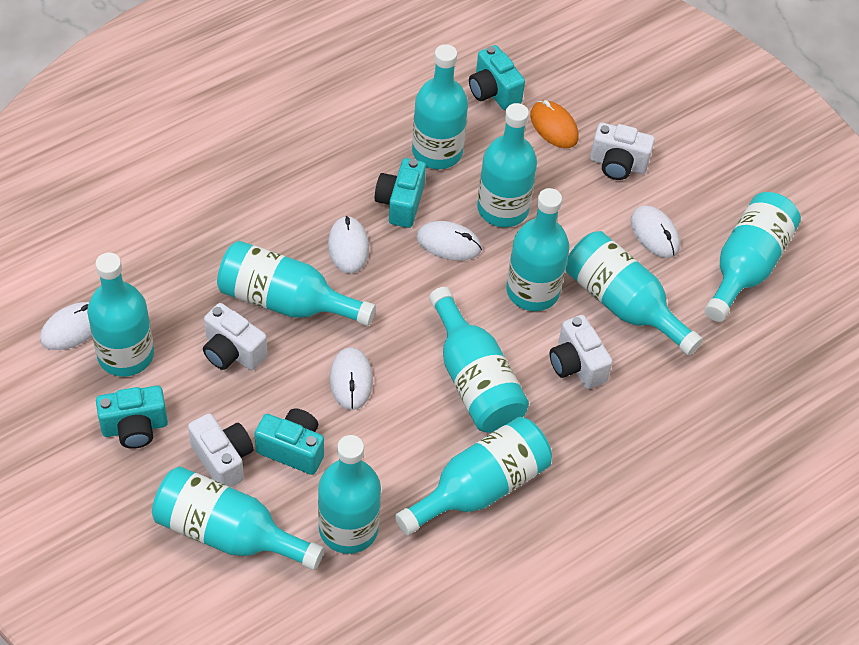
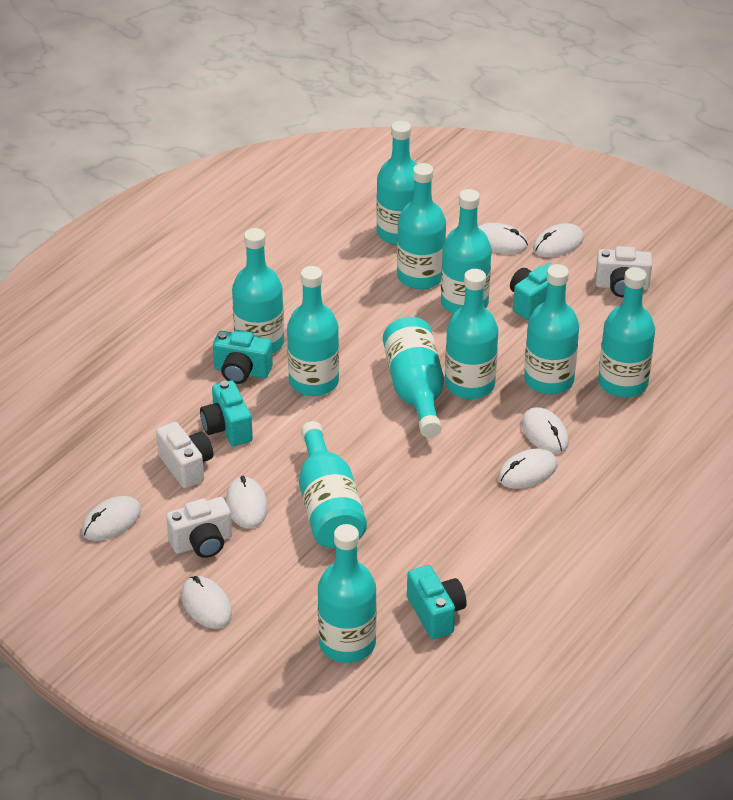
orange mouse: [530,100,579,148] = 1 -> none = 0
white camera: [188,413,253,487] [203,303,268,370] [550,315,613,389] [590,123,655,180] = 4 -> [156,422,213,489] [166,497,232,558] [596,246,652,298] = 3
white mouse: [40,302,92,350] [328,216,369,273] [330,347,373,410] [416,221,482,261] [631,205,680,258] = 5 -> [82,496,141,541] [181,576,232,629] [226,476,268,529] [478,223,528,254] [499,449,557,489] [522,407,569,454] [533,223,584,257] = 7

